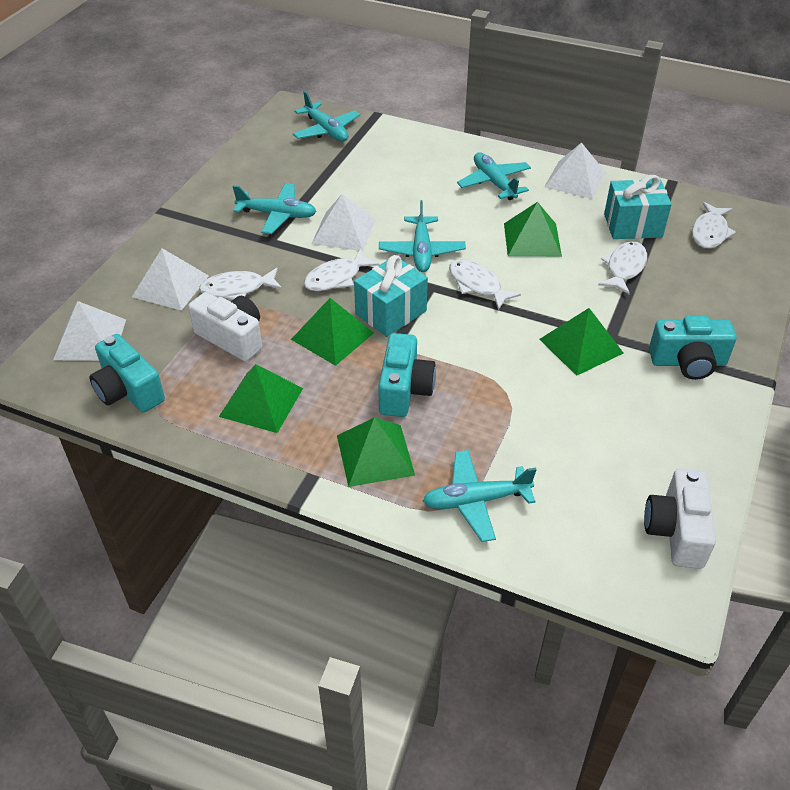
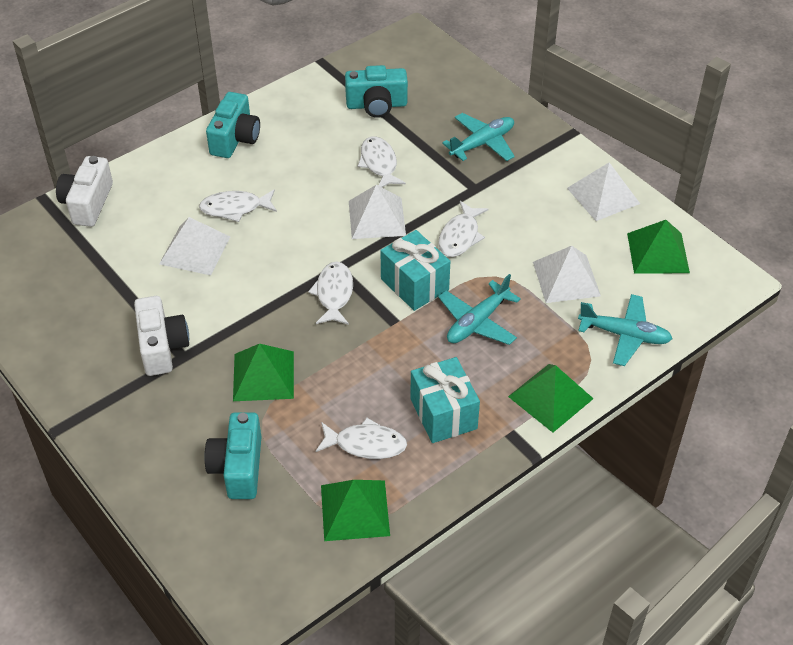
green pyramid: [219,364,303,433] [291,298,374,366] [337,417,415,487] [504,202,562,257] [539,308,624,376] = 5 -> [233,344,294,401] [321,480,390,541] [508,364,594,433] [627,220,690,274] = 4
turquoise plane: [233,183,317,234] [293,91,360,142] [379,200,466,272] [423,450,537,542] [457,152,531,200] = 5 -> [438,274,521,345] [442,113,515,161] [578,294,673,366] = 3

